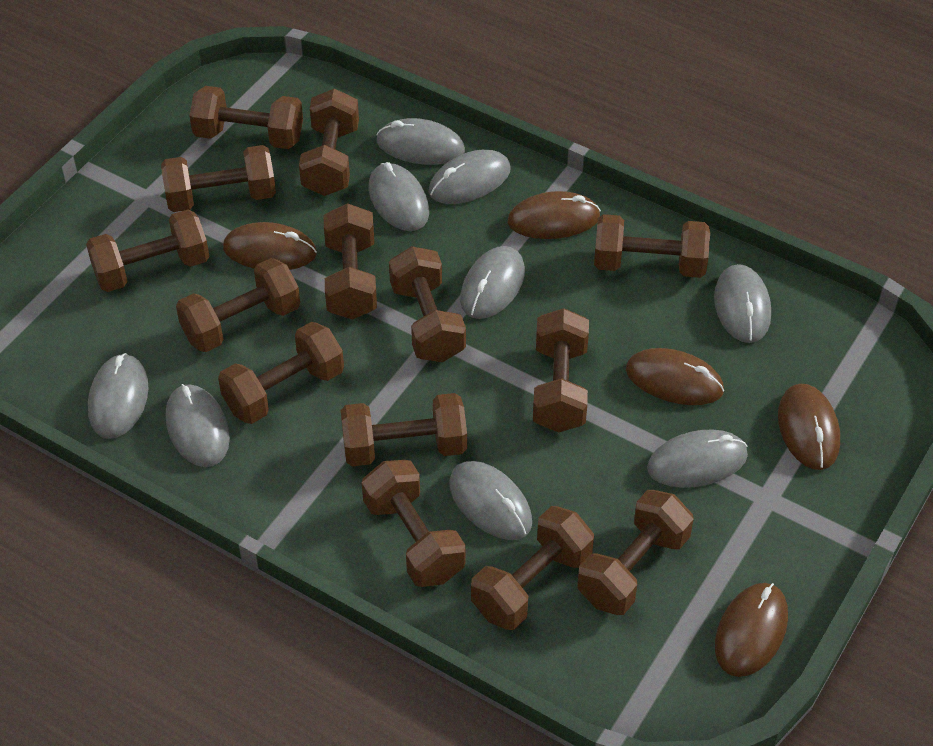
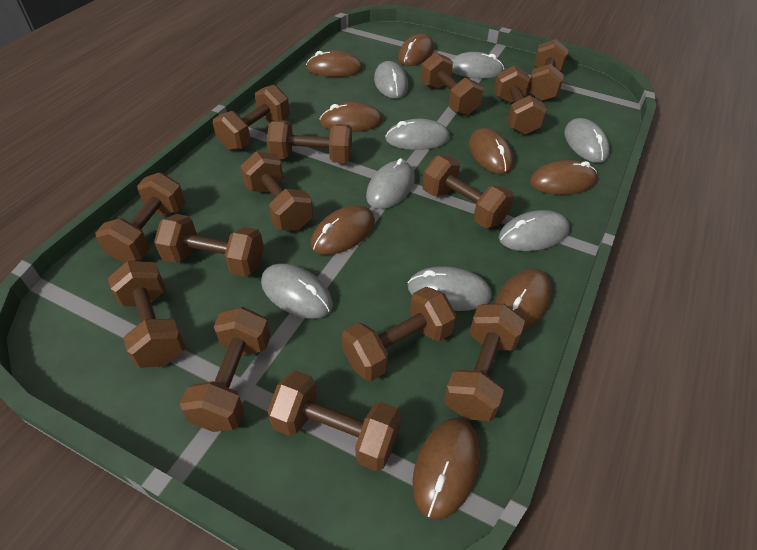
brown mouse: [223,222,317,270] [507,191,601,239] [626,348,724,405] [715,583,788,677] [778,384,840,470] = 5 -> [306,50,363,77] [311,205,375,255] [319,102,383,132] [398,34,434,66] [413,418,480,520] [469,128,514,174] [495,269,552,330] [529,160,598,195] = 8
grey mouse: [88,353,149,439] [166,384,230,467] [369,162,429,231] [376,118,465,165] [429,150,511,204] [449,461,532,540] [460,246,525,319] [647,429,748,488] [714,264,771,343] = 9 -> [261,264,333,318] [366,158,415,209] [374,61,408,99] [385,119,450,150] [407,266,492,311] [451,52,504,78] [499,210,570,251] [564,118,610,163] = 8

